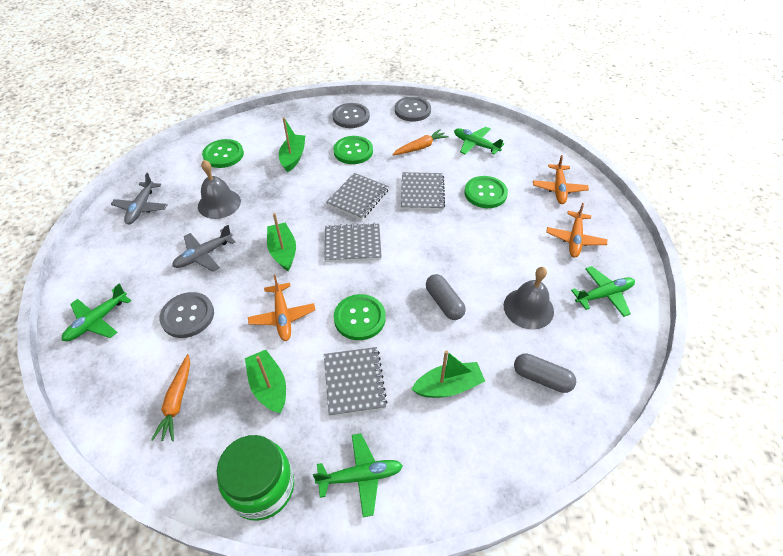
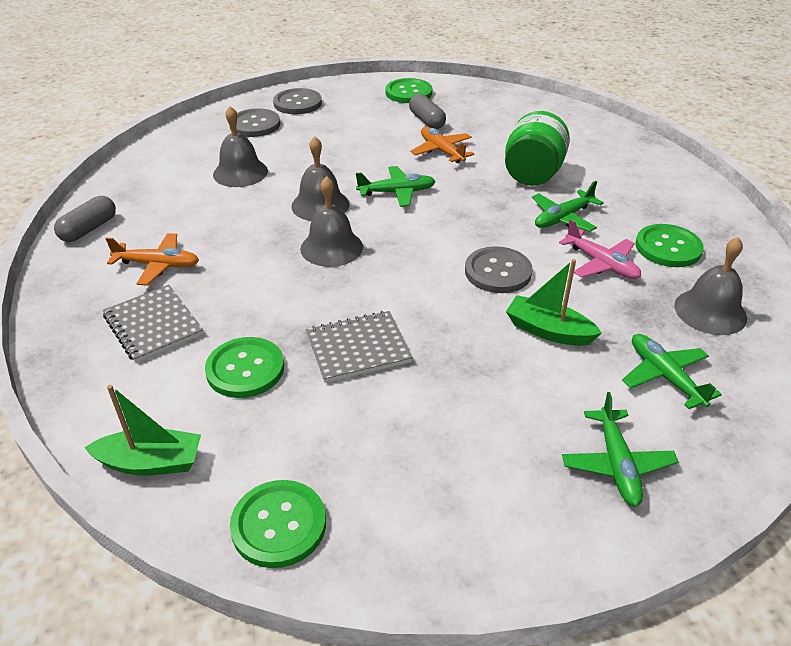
green boat: [245,350,286,414] [267,213,296,271] [279,117,305,172] [411,350,485,398] = 4 -> [84,385,201,476] [506,259,602,346] = 2
grey bell: [198,160,241,219] [504,267,554,330] = 2 -> [213,106,268,187] [291,136,349,221] [300,176,363,267] [674,237,747,335] = 4
grey notebook: [324,223,382,262] [324,347,388,417] [326,173,389,220] [401,172,445,210] = 4 -> [103,285,204,363] [306,311,413,383] = 2
grey plane: [111,173,168,224] [172,225,235,272] = 2 -> none = 0
orange carrot: [151,354,190,441] [392,129,449,155] = 2 -> none = 0
orange plane: [248,275,315,341] [533,155,589,204] [546,203,607,257] = 3 -> [106,233,199,286] [410,127,474,163] = 2
pink plane: none = 0 -> [559,219,641,279] = 1

